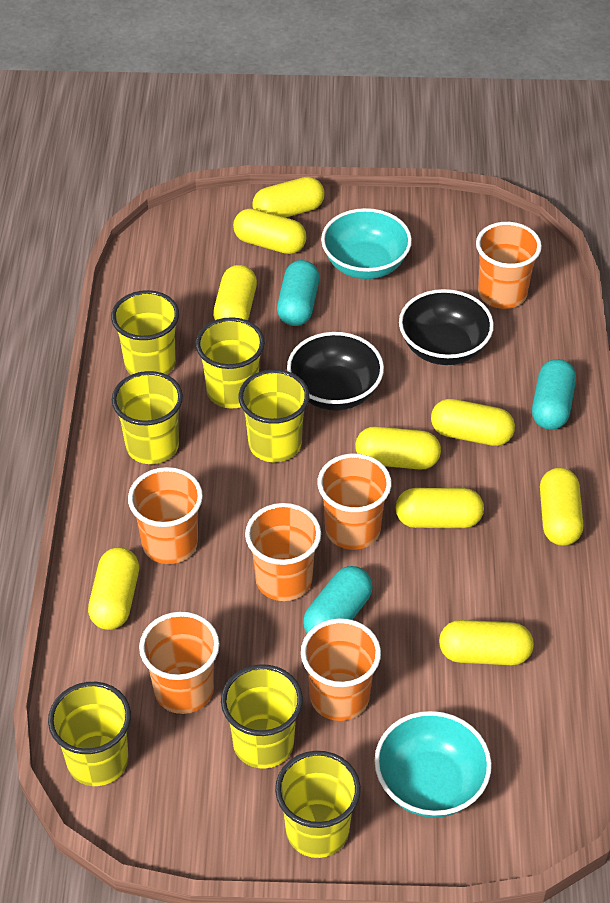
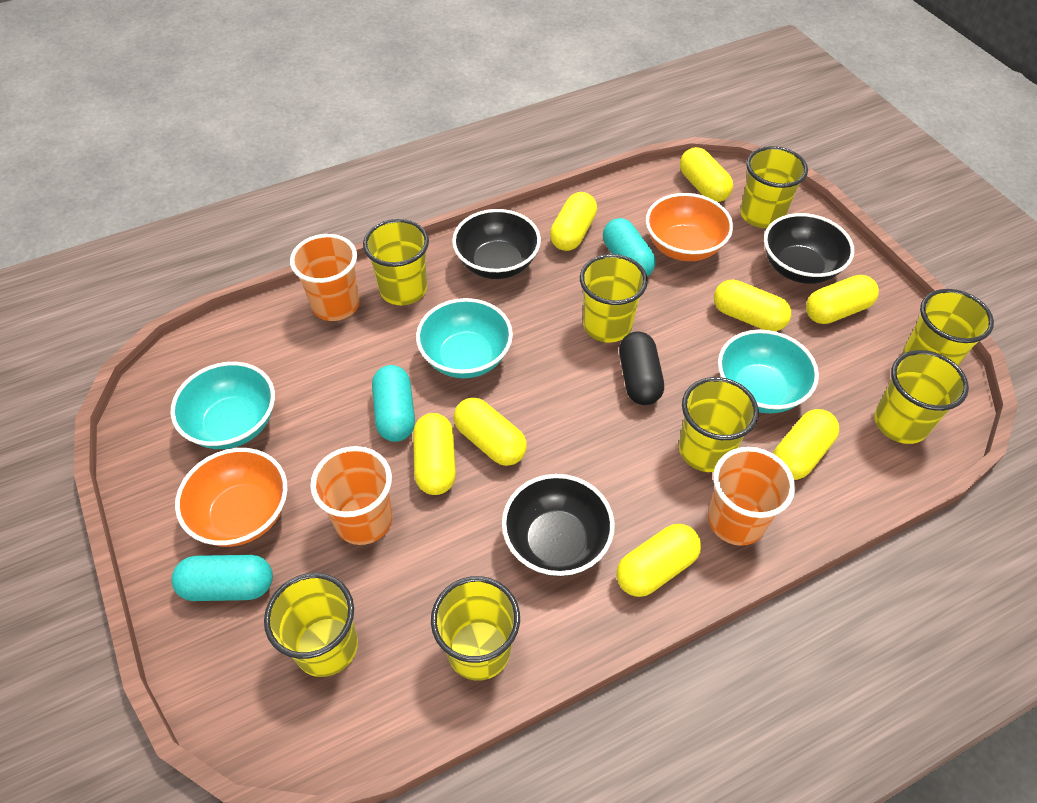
black bowl: [287,332,384,410] [399,289,494,365] = 2 -> [452,209,541,279] [502,474,615,577] [764,213,854,284] = 3
black capsule: none = 0 -> [619,331,664,405] = 1
orange bowl: none = 0 -> [175,448,287,547] [646,193,733,261] = 2
orange cup: [128,467,203,564] [139,612,220,714] [245,503,321,601] [301,618,381,721] [318,453,392,550] [476,222,542,309] = 6 -> [290,234,360,321] [310,446,392,545] [708,447,795,546] = 3
turquoise bowl: [321,208,412,279] [374,711,492,818] = 2 -> [171,362,275,449] [416,298,513,378] [718,330,819,413] = 3
yellow capsule: [88,547,139,630] [213,265,257,321] [233,208,306,254] [252,177,325,218] [355,426,441,470] [396,488,484,528] [431,399,515,446] [439,620,534,665] [540,468,583,546] = 9 -> [413,413,456,495] [454,398,527,466] [550,192,597,251] [616,524,701,597] [680,147,733,202] [714,280,791,331] [773,409,839,480] [806,275,879,324] = 8
yellow cup: [48,682,131,786] [111,290,179,375] [112,371,183,464] [196,317,265,409] [221,664,303,769] [239,369,309,462] [275,751,361,858] = 7 -> [264,573,358,677] [363,219,429,305] [431,576,520,681] [580,254,648,343] [679,377,759,472] [740,146,808,228] [874,350,969,444] [903,289,994,366] = 8

